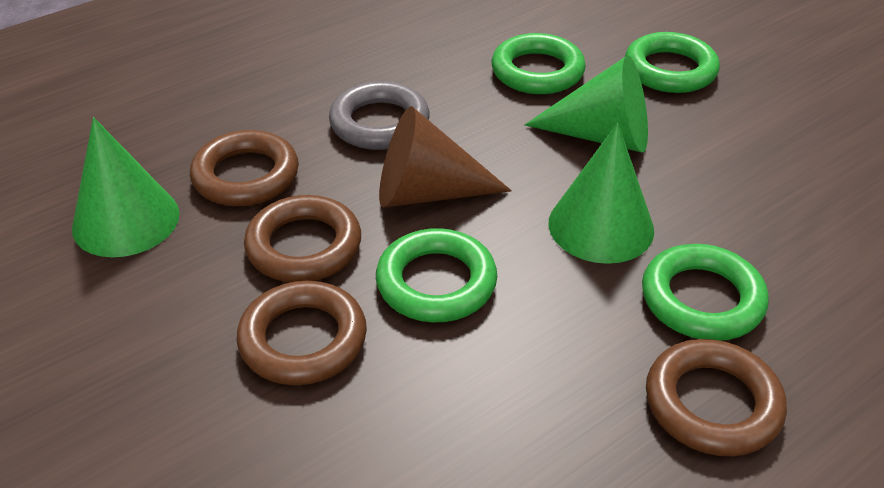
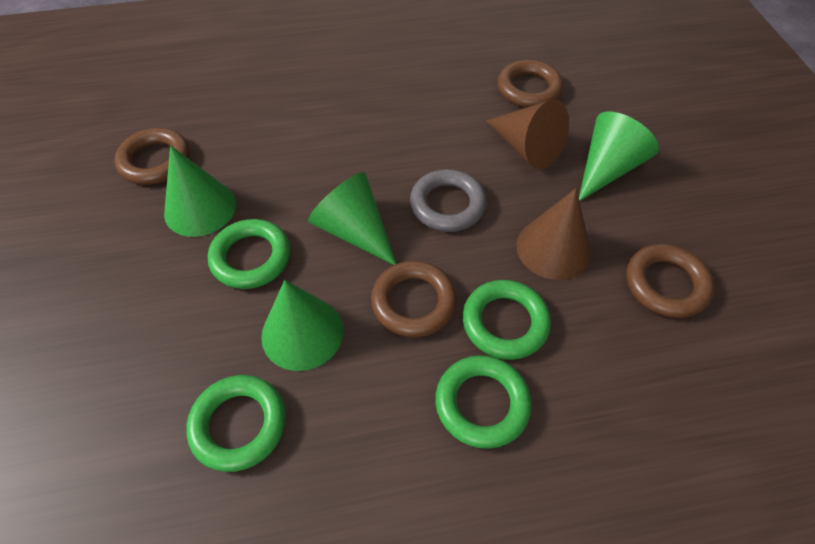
brown cone: [379,106,512,208] = 1 -> [486,100,569,170] [516,188,591,280] = 2
green cone: [72,117,180,257] [524,55,648,153] [548,123,654,264] = 3 -> [164,146,236,237] [261,280,343,371] [308,172,396,265] [579,112,659,201] = 4

